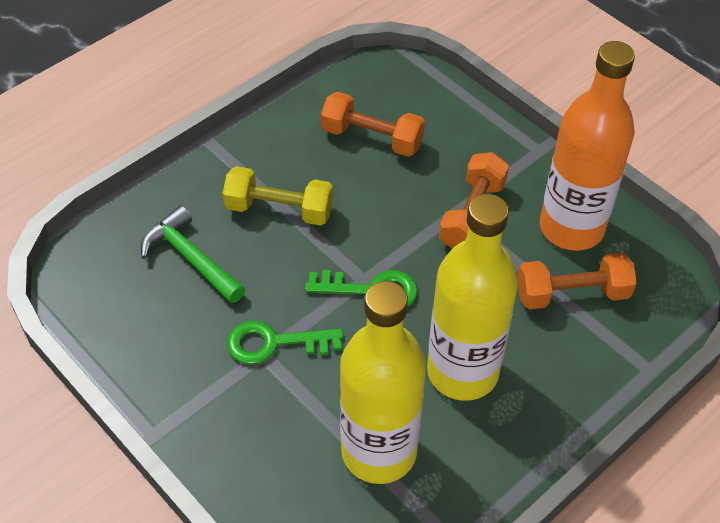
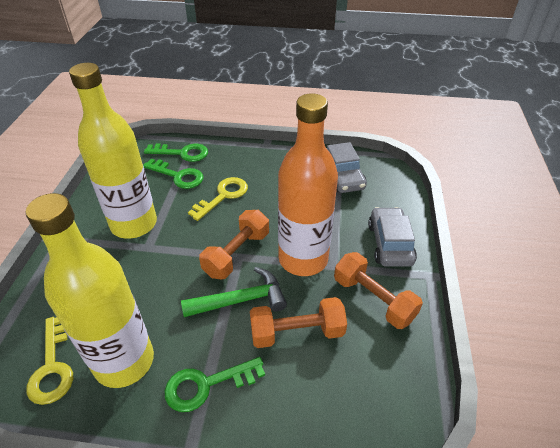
green key: [227,320,343,364] [305,270,418,307] = 2 -> [143,159,203,189] [144,143,208,162] [165,357,265,412] = 3
grey car: none = 0 -> [327,142,367,193] [368,207,417,267] = 2
yellow dumbbell: [223,166,333,226] = 1 -> none = 0
yellow key: none = 0 -> [26,317,73,405] [188,177,248,221] = 2

